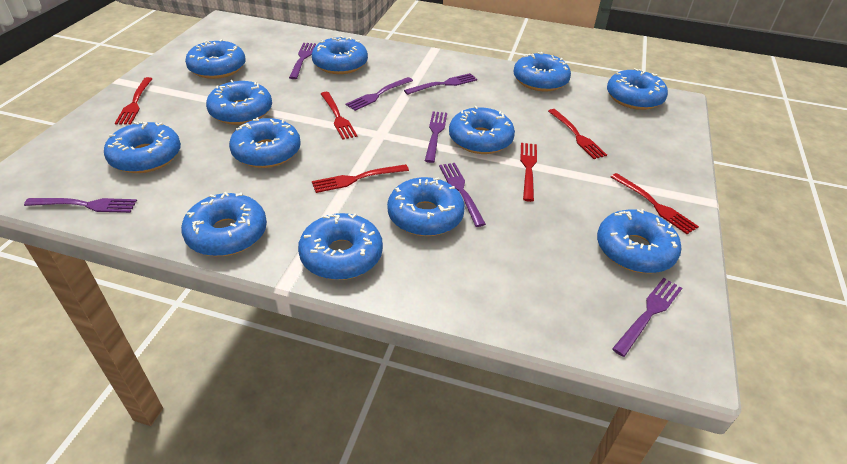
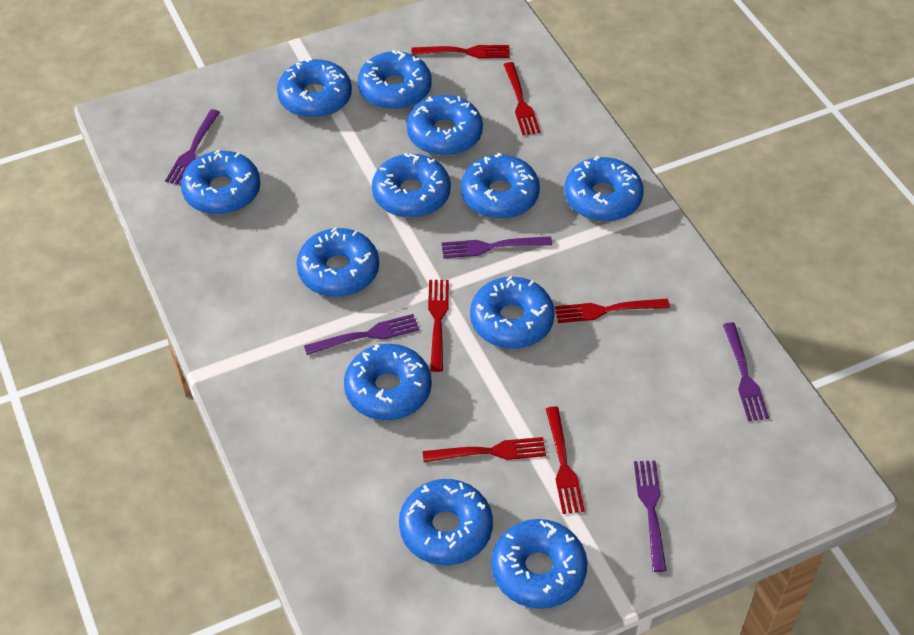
purple fork: [24,198,137,213] [289,43,316,79] [346,77,413,111] [404,73,477,95] [425,111,447,163] [439,163,486,227] [612,278,682,357] = 7 -> [165,109,220,185] [304,314,419,355] [442,236,552,259] [634,461,666,572] [723,322,769,421] = 5

